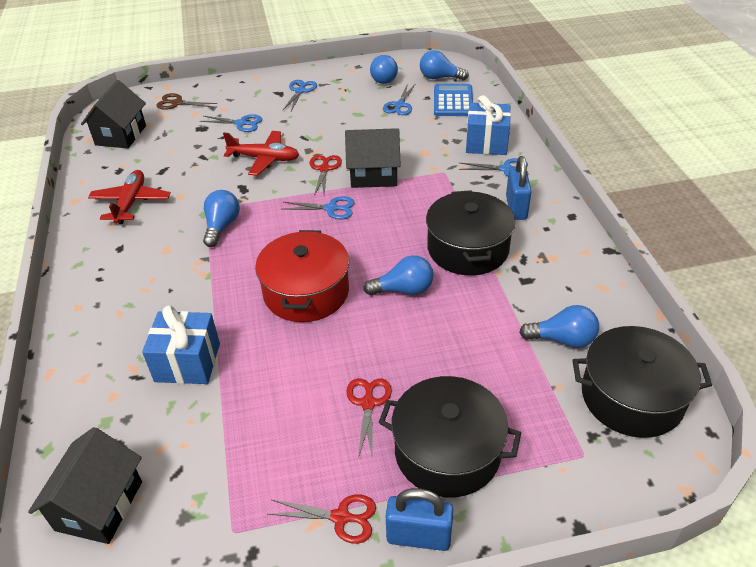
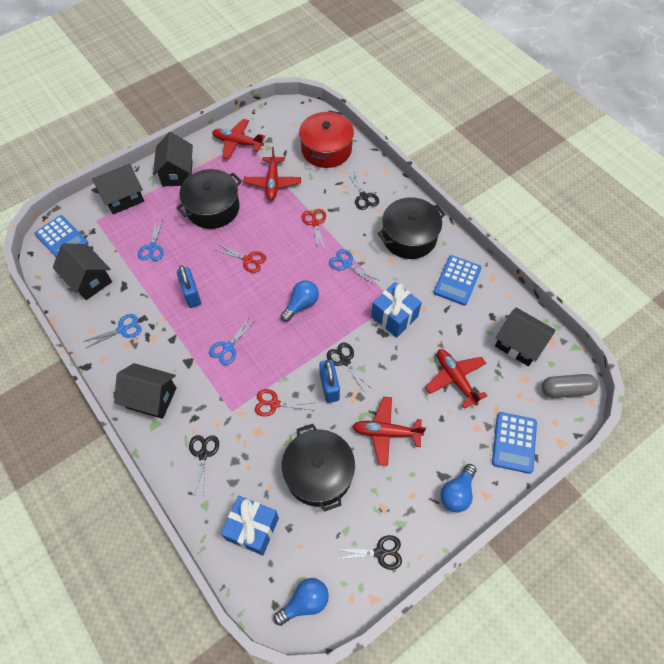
black house: [28,427,142,544] [81,80,146,149] [345,128,401,188] = 3 -> [53,243,112,300] [92,164,144,215] [114,363,176,419] [153,132,193,186] [495,308,555,366] = 5
black scissors: none = 0 -> [189,435,219,495] [327,343,372,392] [335,535,402,570] [347,172,379,210] = 4
blue calculator: [434,84,473,116] = 1 -> [34,215,88,257] [434,255,482,306] [492,412,537,474] = 3
blue light bulb: [203,190,240,247] [363,255,433,295] [370,55,398,84] [420,50,469,80] [519,305,599,348] = 5 -> [274,578,329,626] [281,280,319,322] [440,464,477,512] = 3
blue scissors: [200,114,262,132] [282,196,355,219] [283,80,317,111] [383,83,415,115] [459,158,529,176] = 5 -> [83,314,142,349] [138,219,164,261] [209,318,256,365] [329,249,378,285] = 4
brown scissors: [157,93,217,110] = 1 -> none = 0
grey capsule: none = 0 -> [542,374,598,398] = 1
red plane: [88,170,171,224] [223,131,299,176] = 2 -> [212,119,265,159] [244,147,301,201] [352,397,426,466] [425,349,487,409] = 4

